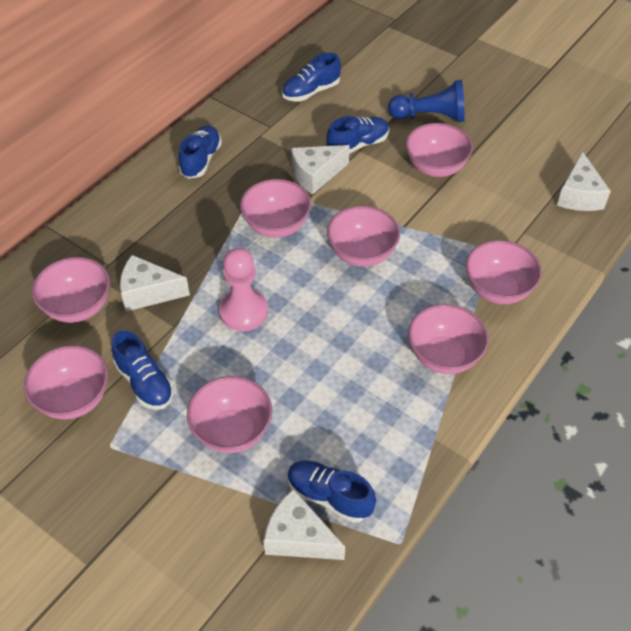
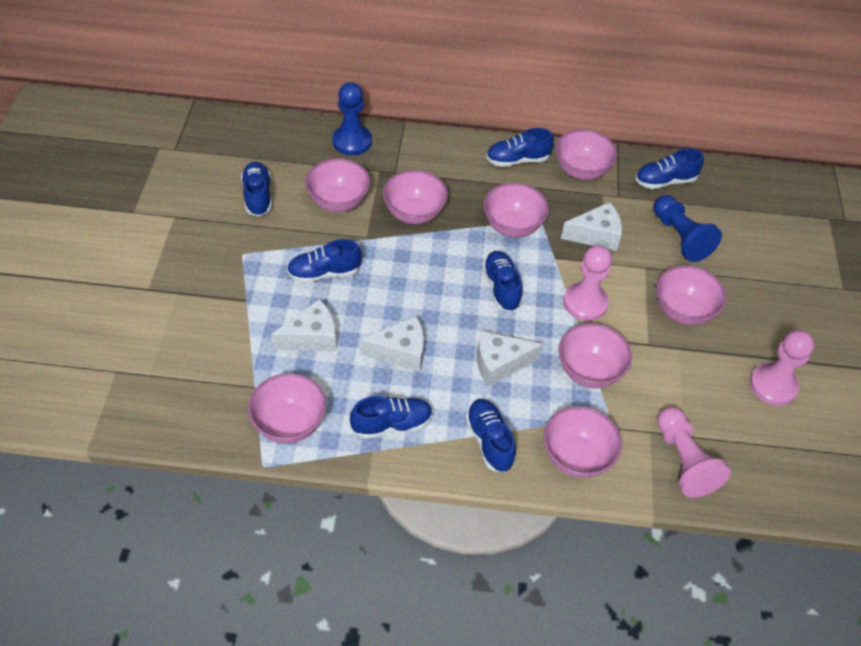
blue pawn: [388,80,465,122] = 1 -> [332,82,372,156] [653,195,722,262] = 2
blue shoe: [111,330,174,410] [179,125,222,179] [282,53,341,101] [287,460,376,523] [326,116,389,154] = 5 -> [241,162,272,217] [287,239,362,283] [350,396,433,439] [465,399,516,472] [482,251,523,312] [486,128,554,167] [635,148,704,189] = 7
pink pawn: [219,248,268,331] = 1 -> [563,245,612,321] [657,407,731,498] [750,330,814,406] = 3

